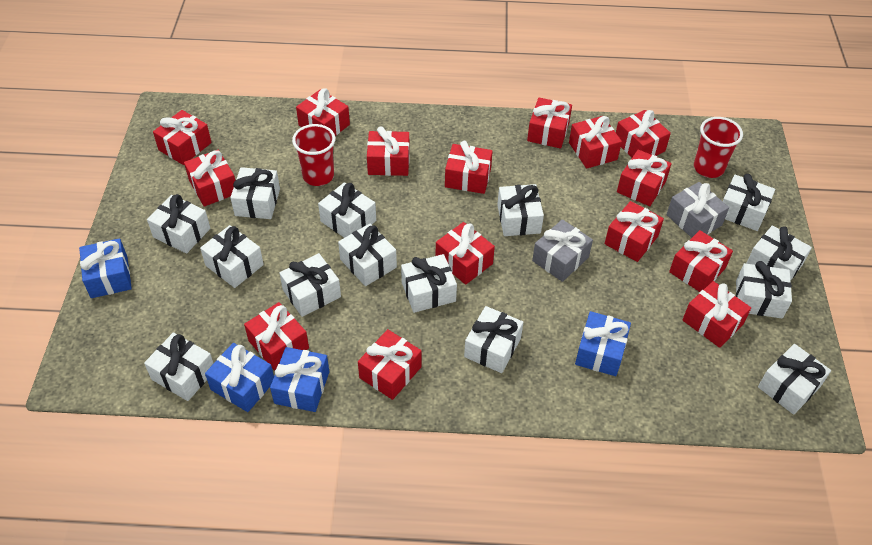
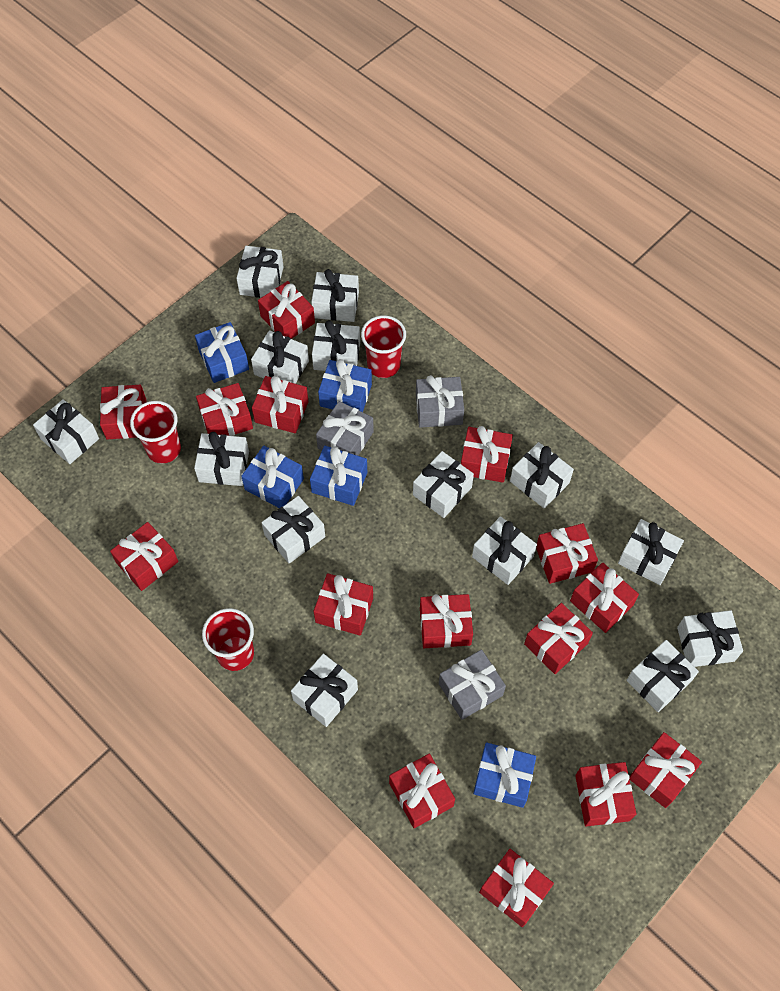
blue gift: [79,238,132,298] [205,343,274,412] [270,347,329,412] [575,311,631,376] = 4 -> [195,322,249,383] [241,446,304,508] [310,446,367,506] [318,359,372,412] [473,742,536,808] = 5
grey gift: [532,219,593,282] [666,182,729,238] = 2 -> [316,401,374,456] [416,375,464,428] [439,649,506,720] = 3
red cup: [292,124,335,186] [694,117,743,178] = 2 -> [130,401,181,464] [202,608,254,671] [361,315,406,378] = 3

